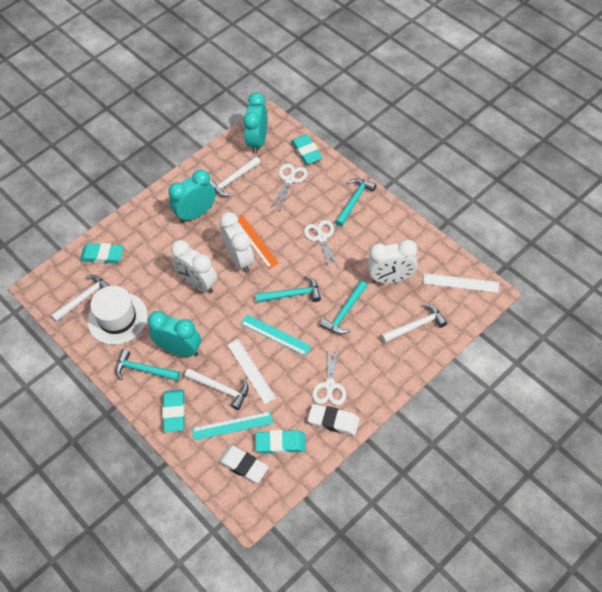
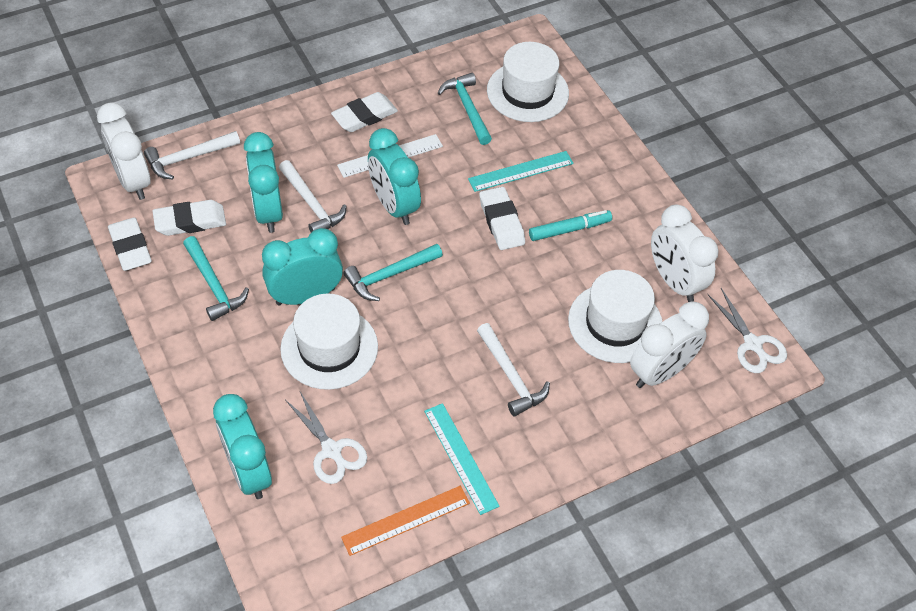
turquoise clock: [148,311,201,357] [168,170,216,223] [243,93,267,154] = 3 -> [213,394,272,499] [244,132,283,233] [262,228,343,305] [368,128,421,225] = 4
turquoise eraser: [80,243,124,263] [162,389,185,432] [255,430,306,454] [291,134,322,165] = 4 -> none = 0
turquoise hammer: [115,349,180,381] [256,276,321,303] [320,281,367,334] [335,178,376,226] = 4 -> [183,236,249,321] [343,244,443,301] [438,73,492,145] = 3
turquoise marker: none = 0 -> [529,210,612,241] = 1
white eraser: [218,445,269,483] [308,404,360,435] = 2 -> [108,217,152,271] [152,200,226,236] [331,92,398,132] [479,187,525,250] = 4
white hammer: [51,275,110,322] [185,368,249,410] [210,156,261,197] [381,304,447,343] = 4 -> [144,131,240,180] [279,160,347,232] [477,323,550,416] = 3
white hat: [87,286,147,345] = 1 -> [280,294,378,390] [487,42,569,122] [568,270,662,363] = 3
white ruler: [228,339,276,404] [423,273,499,293] = 2 -> [337,134,443,178] = 1
white scissors: [270,163,308,211] [304,220,339,269] [312,345,346,405] = 3 -> [286,392,367,484] [707,288,787,373] = 2

